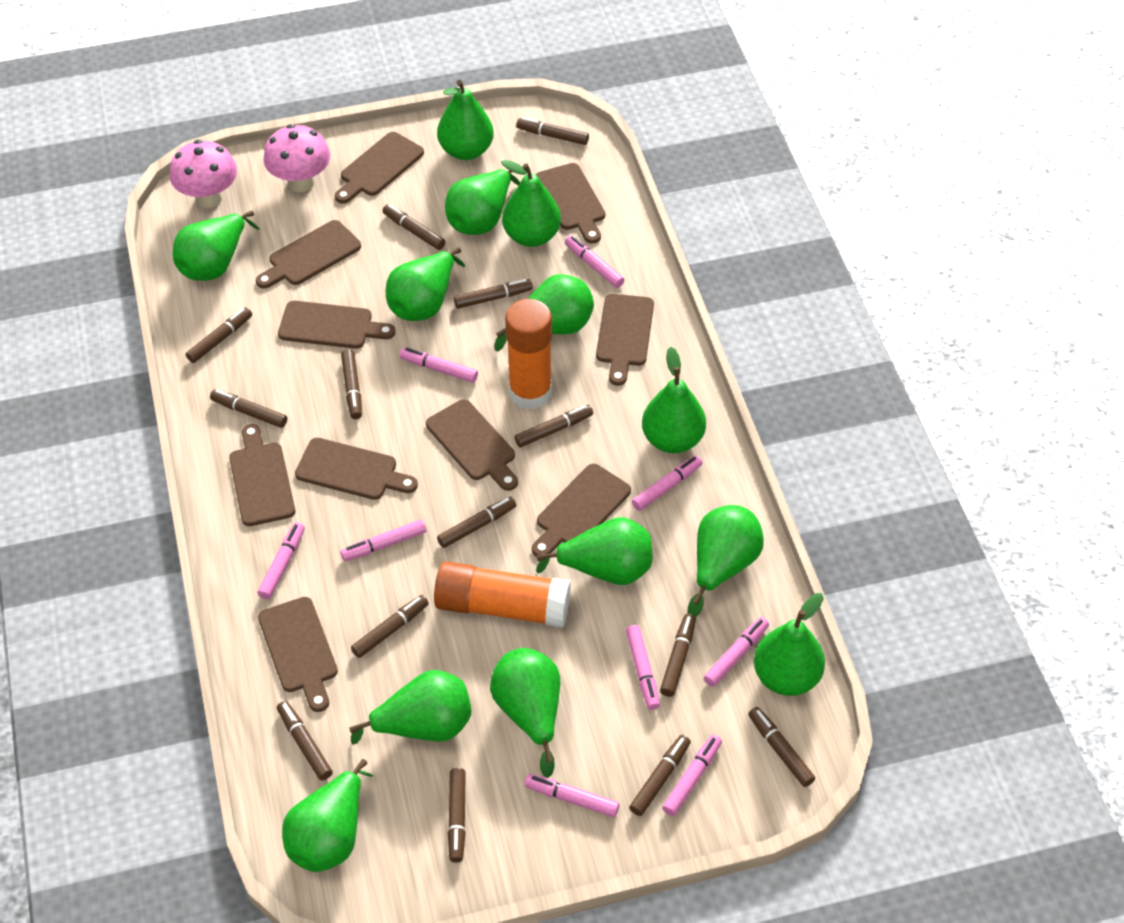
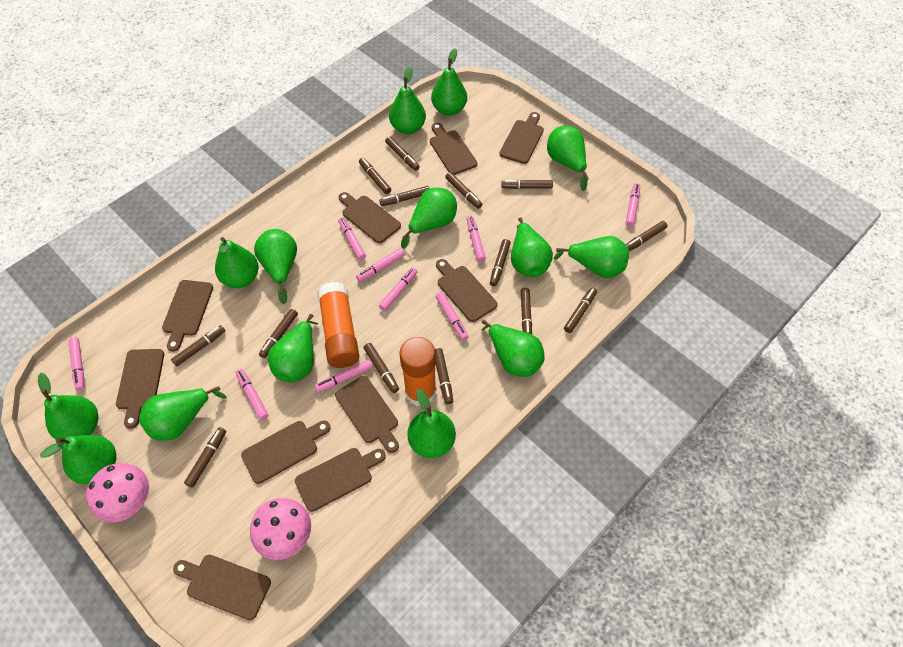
green pear: [173,210,260,281] [282,759,373,872] [349,670,471,745] [386,247,465,321] [437,80,494,160] [445,169,520,235] [490,648,560,778] [494,274,594,351] [501,160,561,247] [536,517,652,585] [642,347,706,453] [688,505,764,617] [754,593,825,696] = 13 -> [38,373,98,439] [40,435,116,484] [139,386,227,441] [215,237,259,288] [254,229,297,304] [268,314,318,383] [389,66,426,134] [401,188,457,249] [407,389,456,458] [431,48,467,116] [482,320,545,377] [511,217,553,277] [547,126,589,191] [554,236,629,278] = 14

